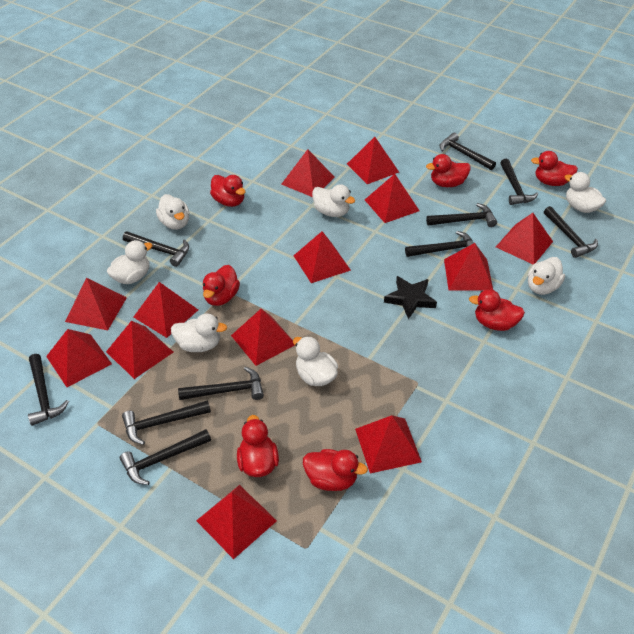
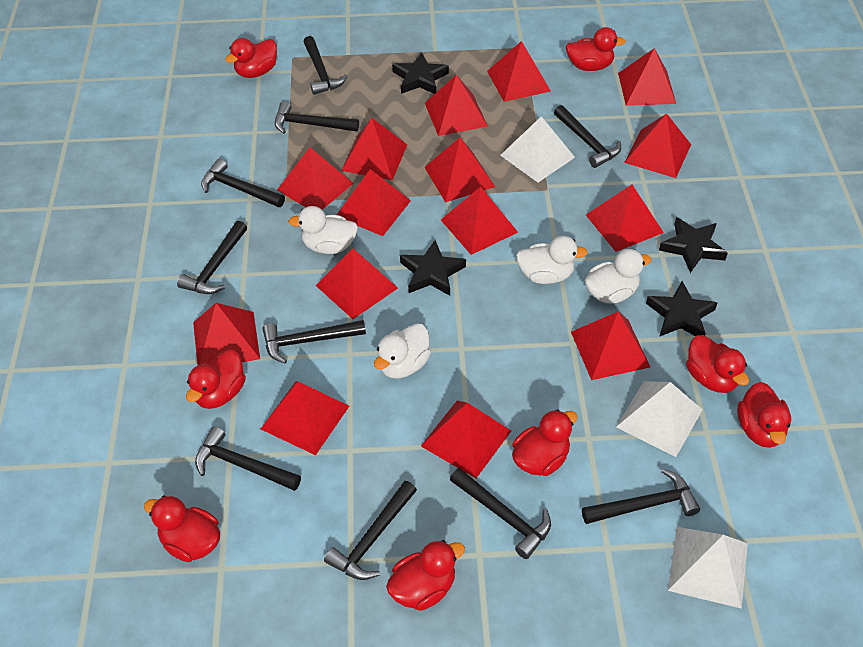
black star: [384,276,437,319] = 1 -> [392,52,449,94] [400,240,466,296] [646,281,717,337] [659,217,728,273] = 4
red duck: [203,265,240,306] [210,175,246,207] [237,415,279,477] [303,449,368,491] [426,154,471,187] [469,289,525,331] [531,151,578,186] = 7 -> [144,496,220,562] [186,350,246,409] [225,38,277,78] [386,540,465,611] [512,409,578,476] [566,27,626,71] [686,335,749,393] [737,382,791,448] = 8
red pyramid: [46,329,112,387] [65,278,127,330] [106,321,173,379] [134,282,198,338] [196,485,277,559] [231,309,295,366] [281,149,334,197] [294,231,351,283] [347,137,399,184] [355,415,422,473] [365,174,419,223] [444,243,493,291] [496,213,553,265] = 13 -> [193,303,260,365] [261,381,349,455] [277,147,354,210] [316,248,398,319] [337,169,411,236] [341,118,407,180] [421,401,511,478] [424,138,495,202] [425,75,488,136] [441,187,518,255] [487,41,551,102] [571,312,650,380] [586,185,664,252] [618,48,676,106] [624,113,691,178] = 15
white duck: [107,240,153,284] [156,194,189,230] [171,313,227,352] [293,336,338,386] [312,184,355,217] [528,257,565,295] [565,172,606,213] = 7 -> [288,206,358,254] [374,323,431,378] [516,236,588,284] [584,249,651,304] = 4
white pyramid: none = 0 -> [500,116,575,182] [616,382,703,457] [668,527,748,609] = 3

